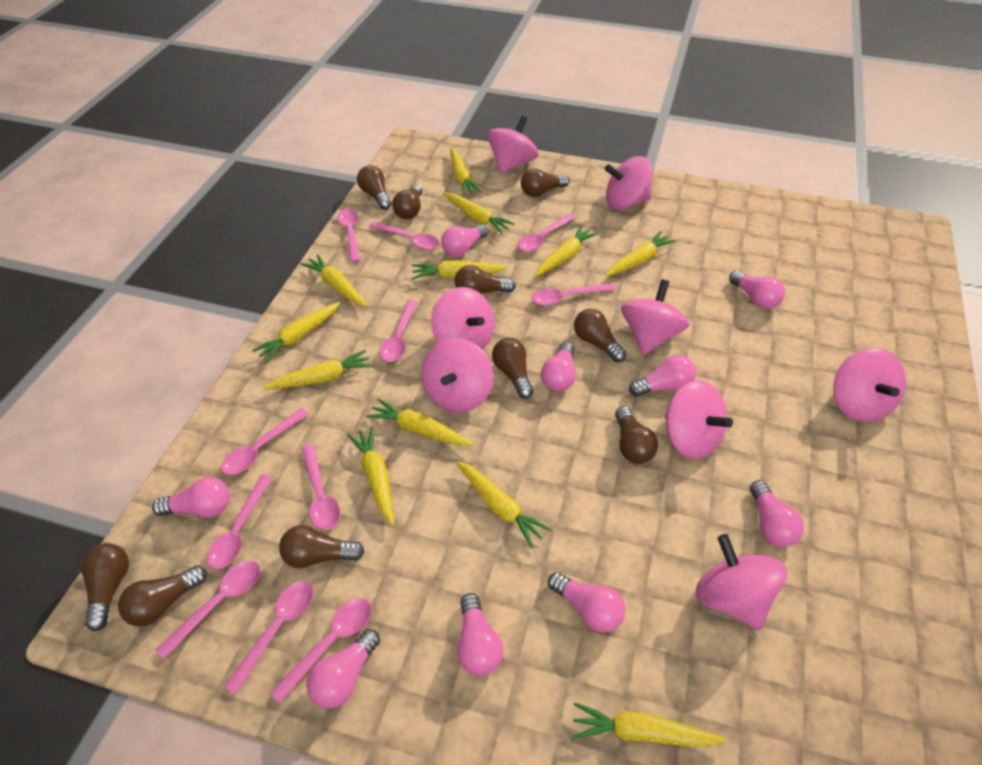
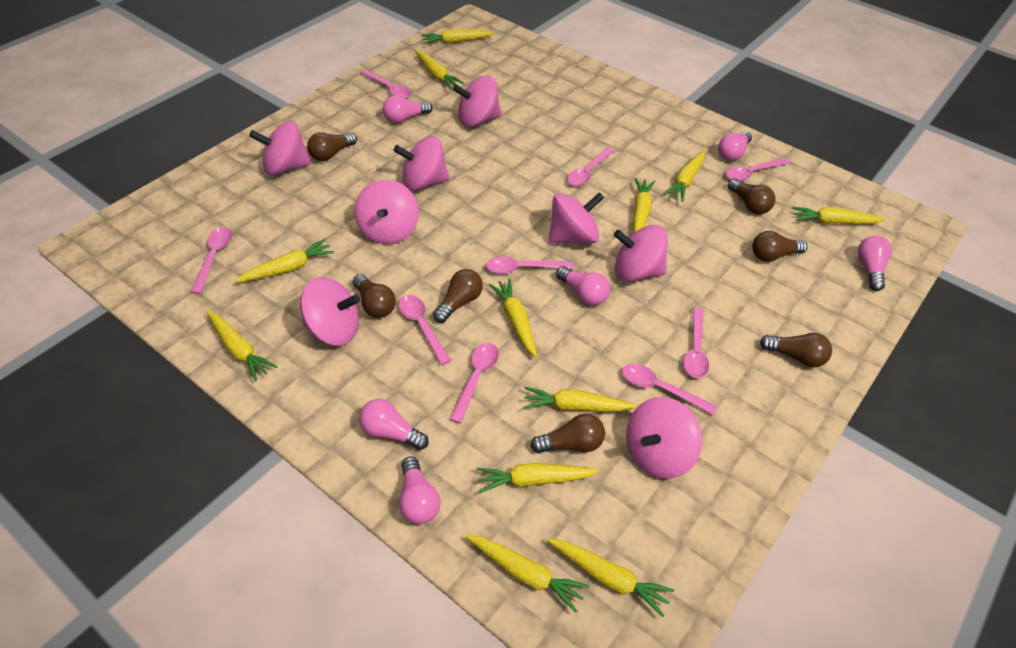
brown light bulb: [81,543,129,632] [118,565,207,627] [279,525,365,568] [357,165,392,210] [392,184,422,219] [455,265,516,294] [492,338,534,399] [521,169,570,197] [574,309,626,362] [615,406,658,464] = 10 -> [307,132,357,161] [353,274,396,318] [433,269,483,323] [530,414,605,453] [728,178,776,214] [752,231,808,262] [760,333,832,367] = 7
pink light bulb: [152,477,230,518] [306,629,380,709] [441,224,489,256] [457,593,504,676] [541,342,576,391] [548,572,626,632] [629,355,696,397] [729,271,785,309] [750,480,804,547] = 9 -> [359,399,429,450] [383,95,433,123] [399,456,441,524] [556,266,610,305] [718,131,752,161] [858,236,892,291] = 6
pink spoon: [155,561,260,659] [207,475,273,569] [221,408,309,475] [224,581,313,695] [270,598,372,703] [301,444,340,530] [337,208,361,263] [369,221,440,250] [380,300,418,362] [518,213,576,252] [531,283,615,306] = 11 -> [191,227,232,294] [361,70,412,99] [399,295,451,365] [449,343,499,423] [486,257,573,274] [567,147,615,186] [622,364,717,415] [683,307,709,378] [726,158,790,181] = 9

